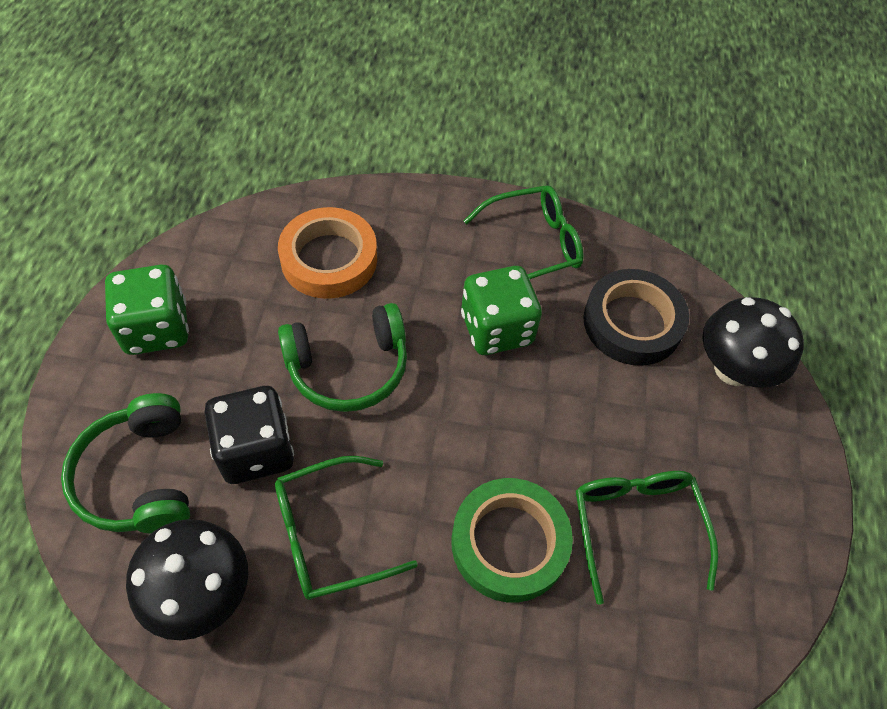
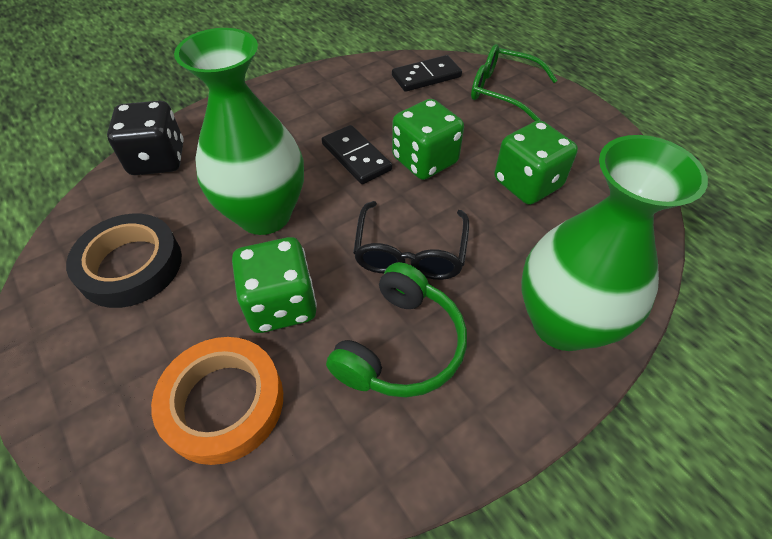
black domino: none = 0 -> [322,125,392,184] [392,55,462,92] = 2
black glasses: none = 0 -> [353,201,469,280] = 1
black mushroom: [126,519,248,640] [703,297,804,388] = 2 -> none = 0
green dice: [105,265,189,355] [461,266,542,355] = 2 -> [232,237,317,333] [392,99,464,180] [494,120,578,205] = 3
green glasses: [275,456,418,600] [464,185,584,279] [576,471,718,605] = 3 -> [471,44,558,121] = 1
green headphones: [61,393,190,533] [278,303,407,412] = 2 -> [326,262,467,397] = 1
green tape: [451,478,573,602] = 1 -> none = 0
green vase: none = 0 -> [174,28,304,235] [521,135,708,351] = 2

